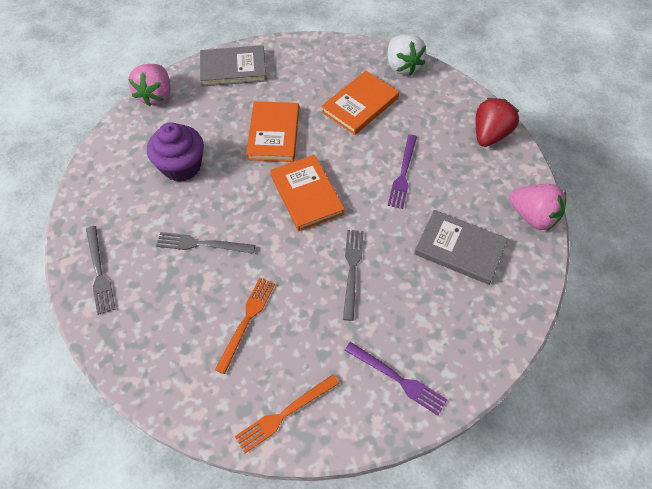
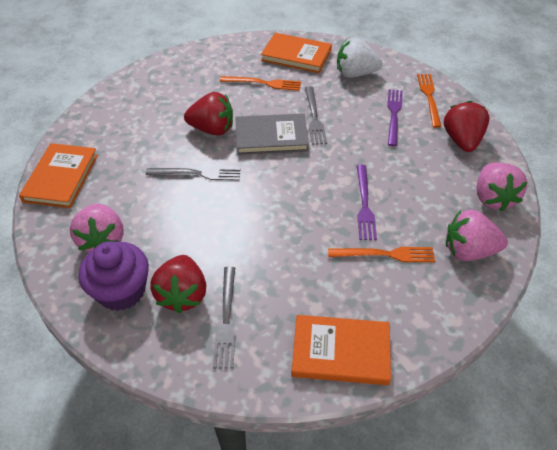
grey book: [200,45,267,87] [414,210,508,285] = 2 -> [236,113,309,155] = 1
orange fork: [215,278,275,374] [235,374,340,453] = 2 -> [220,76,301,91] [328,247,435,262] [417,74,442,128] = 3
pink strawberry: [128,64,170,106] [509,184,566,230] = 2 -> [70,204,124,253] [446,210,508,261] [477,163,527,211] = 3
red strawberry: [476,98,519,147] = 1 -> [150,255,207,314] [184,92,233,136] [444,101,490,152] = 3

